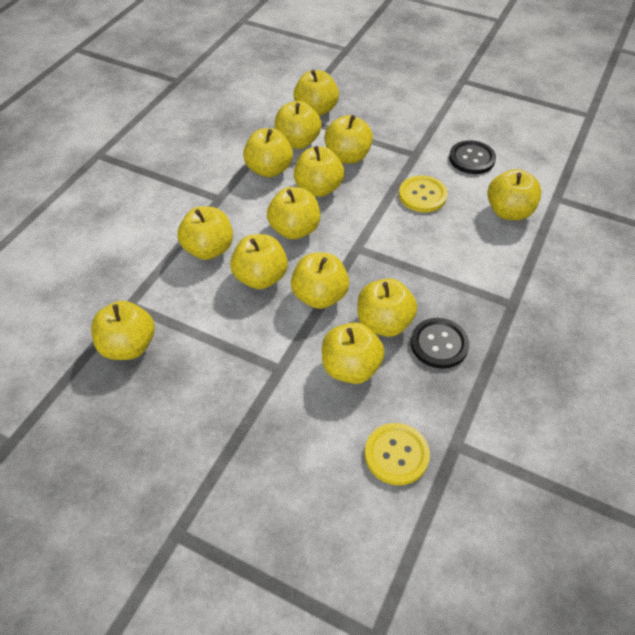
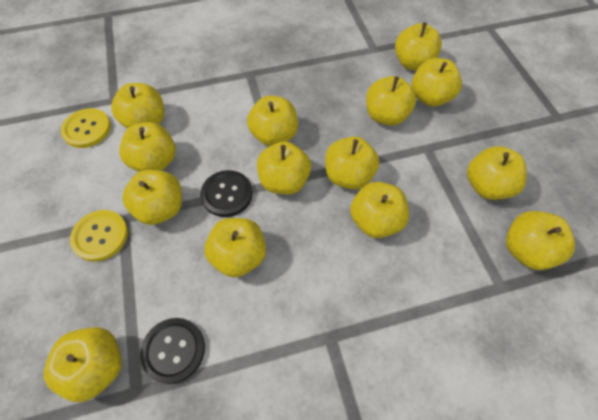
yellow apple: [91,301,155,360] [178,206,233,260] [230,234,288,289] [243,128,293,178] [267,187,320,240] [274,101,322,149] [291,253,349,309] [294,70,339,116] [294,146,344,197] [322,322,385,384] [324,115,373,164] [358,279,417,337] [487,169,542,220] = 13 -> [44,327,122,402] [111,83,164,129] [119,122,176,172] [122,170,182,225] [204,218,266,277] [247,96,298,146] [257,142,311,195] [325,136,379,190] [350,182,409,238] [366,76,416,126] [395,22,442,71] [412,58,462,107] [467,146,527,200] [506,211,575,270] = 14

